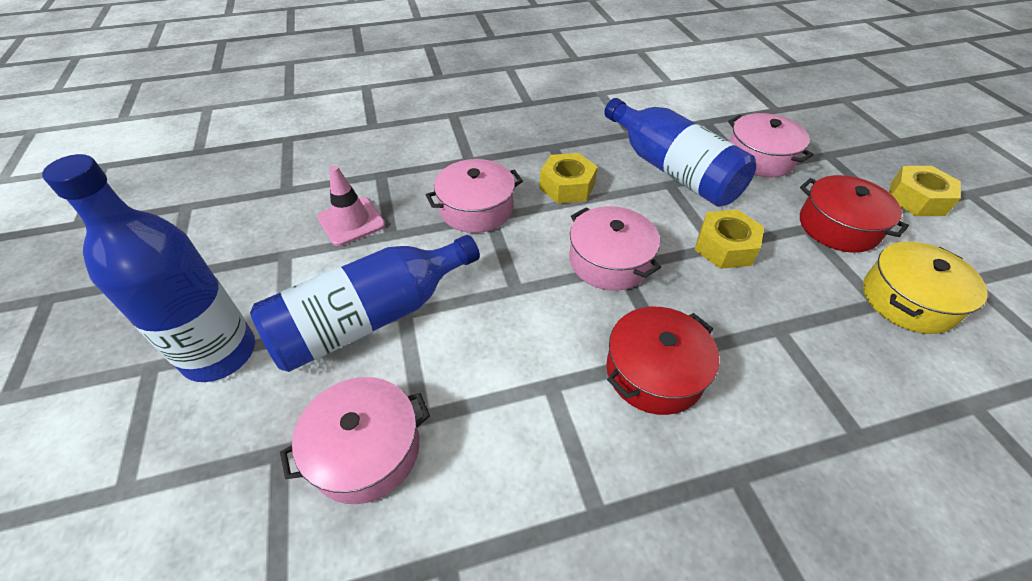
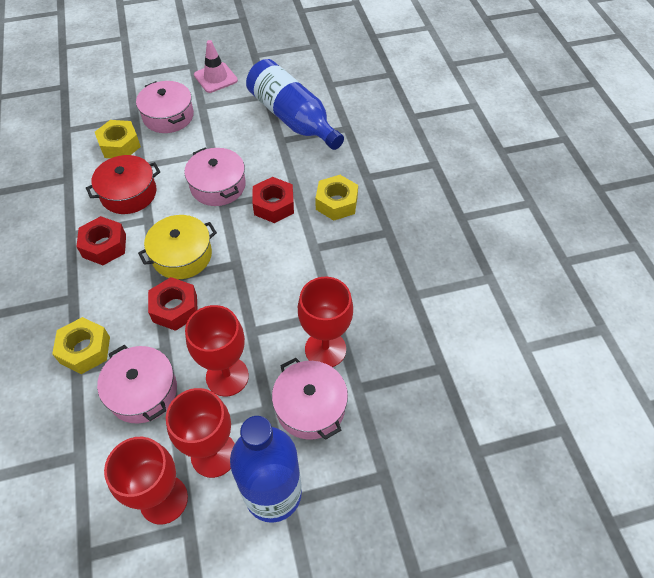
blue bottle: [42,154,255,382] [250,235,480,372] [604,98,756,207] = 3 -> [230,416,302,523] [246,59,344,150] = 2
red goblet: none = 0 -> [104,437,188,525] [166,388,235,478] [185,305,249,396] [298,277,353,367] = 4
red nut: none = 0 -> [76,216,126,265] [148,277,198,331] [252,177,294,223] = 3
red pot: [606,307,719,415] [800,175,909,253] = 2 -> [86,155,160,214] = 1

